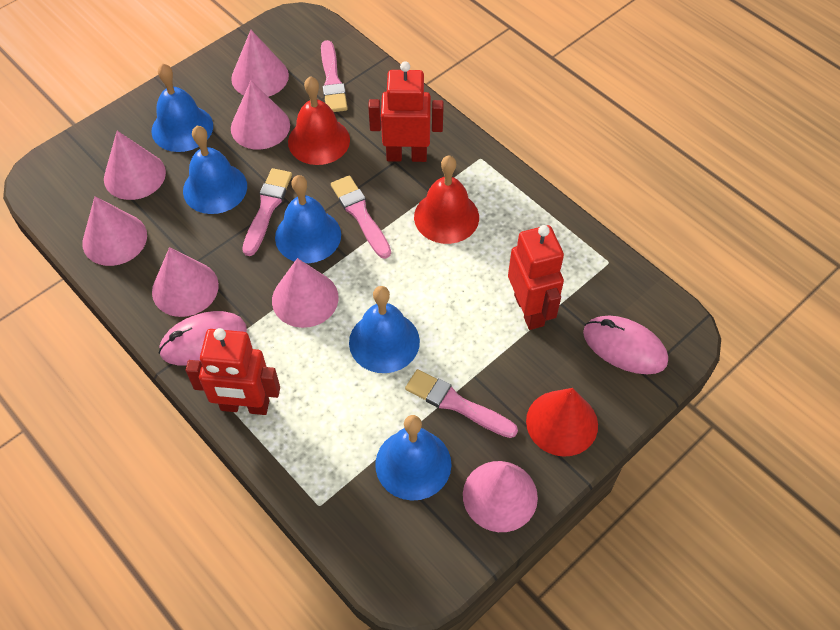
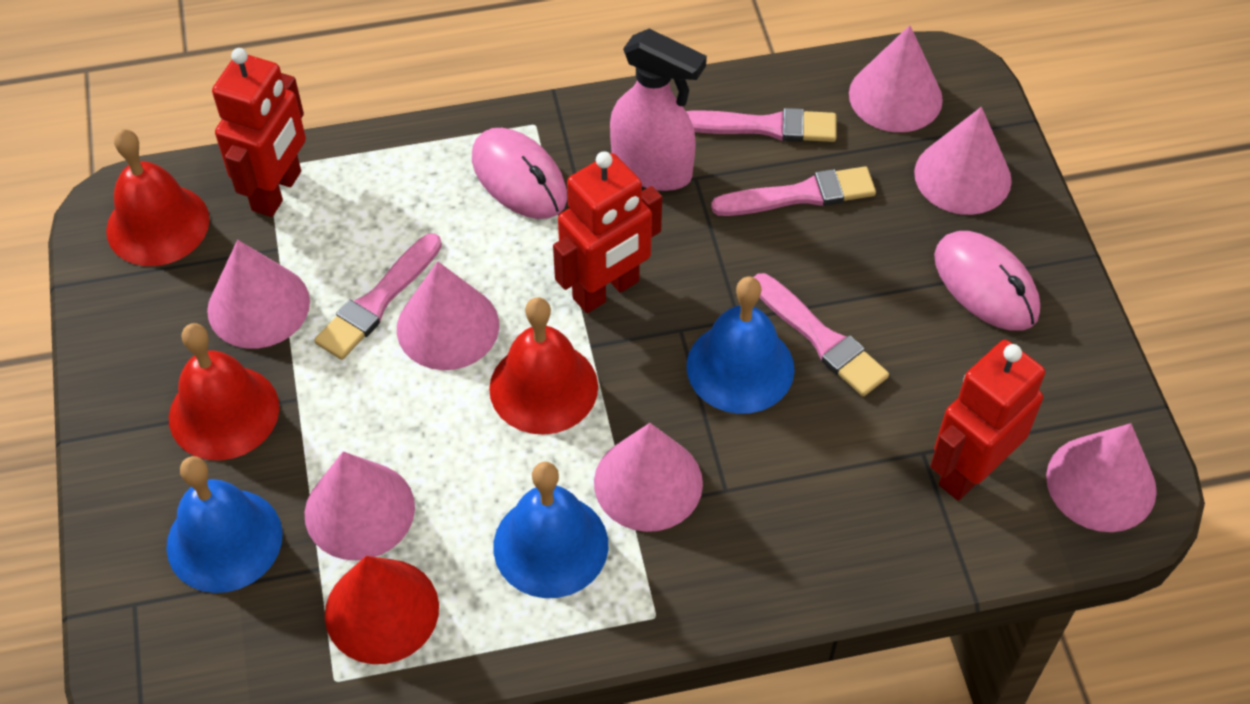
blue bell: [151,63,213,152] [183,126,247,214] [275,175,341,263] [349,286,420,373] [375,415,452,501] = 5 -> [166,456,283,593] [493,462,608,598] [687,276,795,414] = 3
pink spray bottle: none = 0 -> [610,29,707,191] = 1
red bell: [288,76,350,165] [414,156,479,244] = 2 -> [106,129,210,266] [169,323,279,460] [489,297,598,435] = 3

